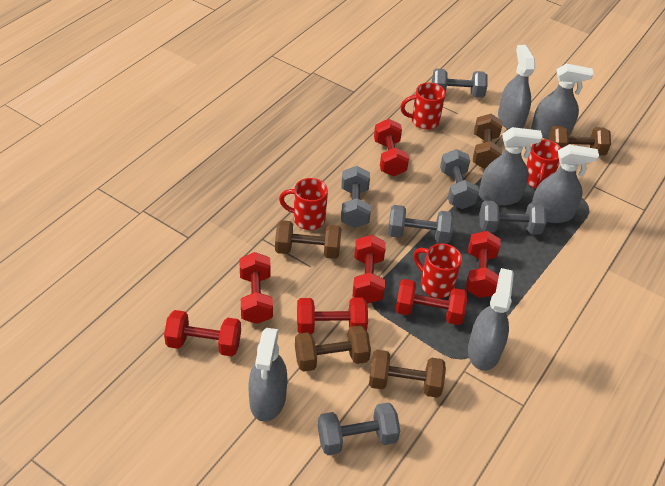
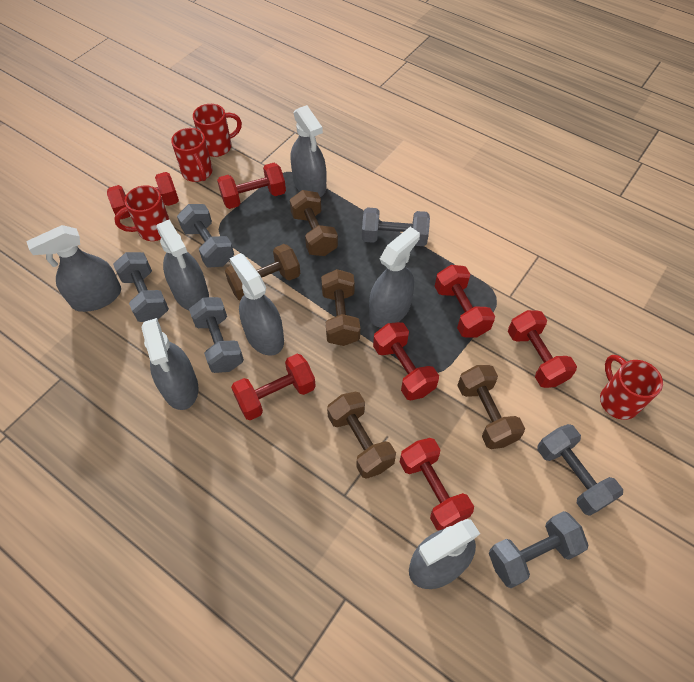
grey spray bottle: [248,328,287,422] [468,268,514,371] [479,127,542,206] [498,45,535,130] [531,64,594,139] [532,145,599,223] = 6 -> [26,225,121,312] [141,318,198,410] [156,219,209,310] [230,253,284,356] [290,105,326,197] [369,227,420,328] [409,519,480,589] = 7

